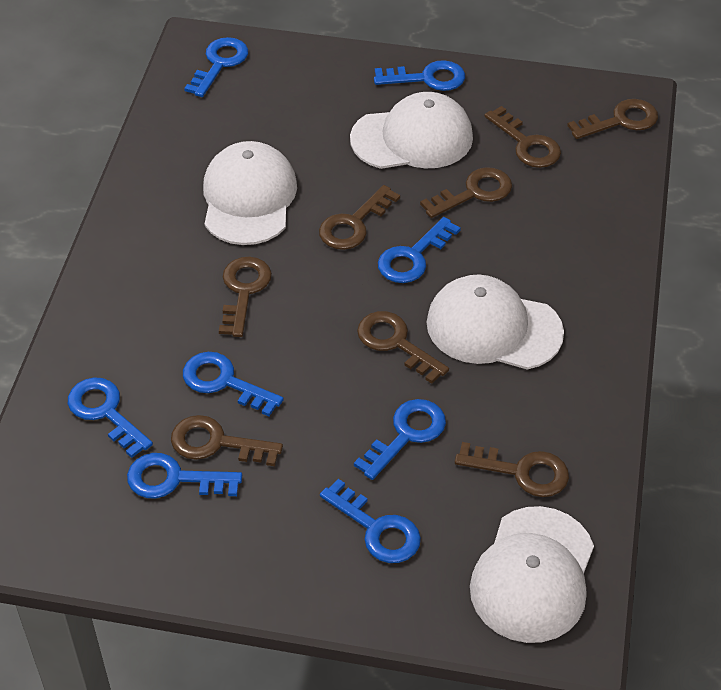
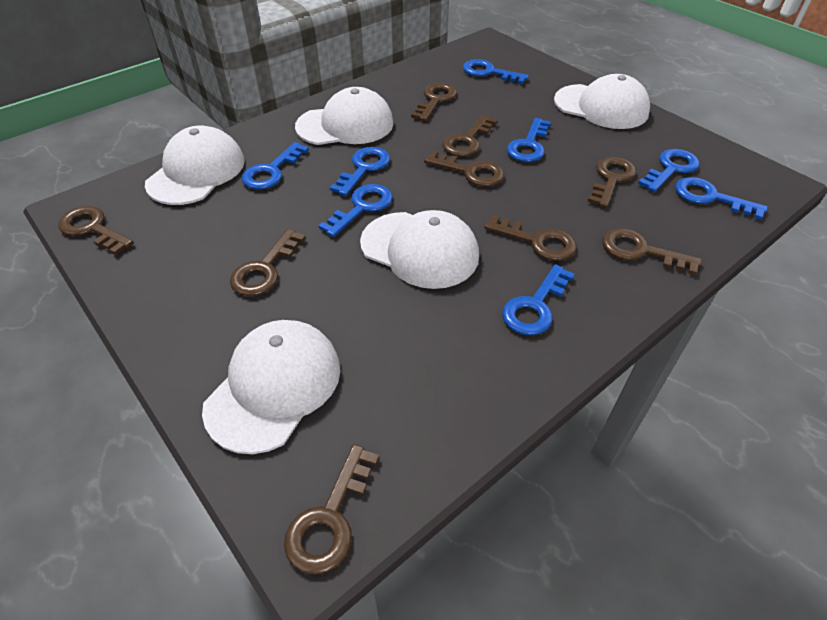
brown key: [171,415,283,466] [219,257,272,337] [319,185,400,250] [357,311,449,384] [420,167,512,218] [455,442,569,497] [485,106,561,168] [567,99,658,139] = 8 -> [58,206,134,255] [230,229,306,296] [284,444,379,575] [411,83,457,121] [424,151,504,187] [442,115,497,157] [484,214,577,261] [588,157,636,208] [602,228,701,275] = 9
white cap: [203,141,297,245] [350,92,473,169] [426,274,564,369] [470,506,594,643] = 4 -> [145,125,245,205] [202,320,341,454] [295,87,394,145] [360,210,479,289] [554,74,650,129] = 5

